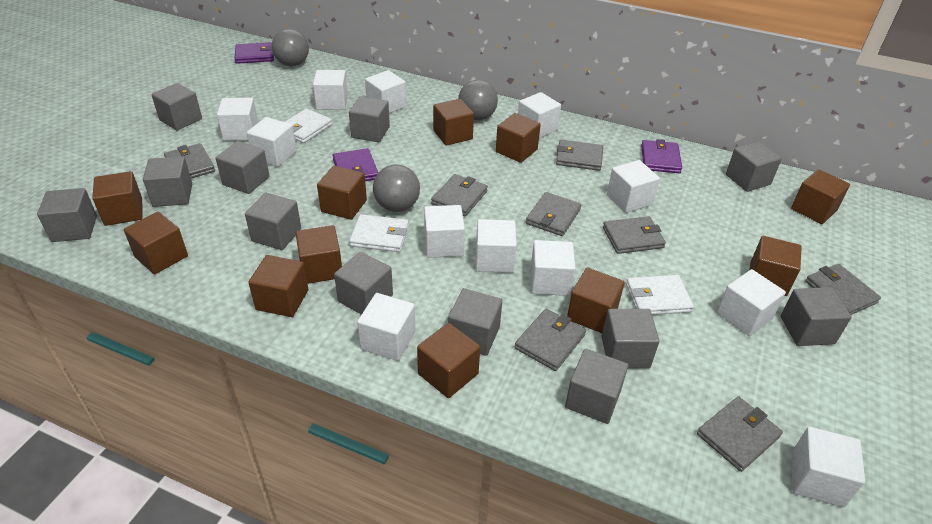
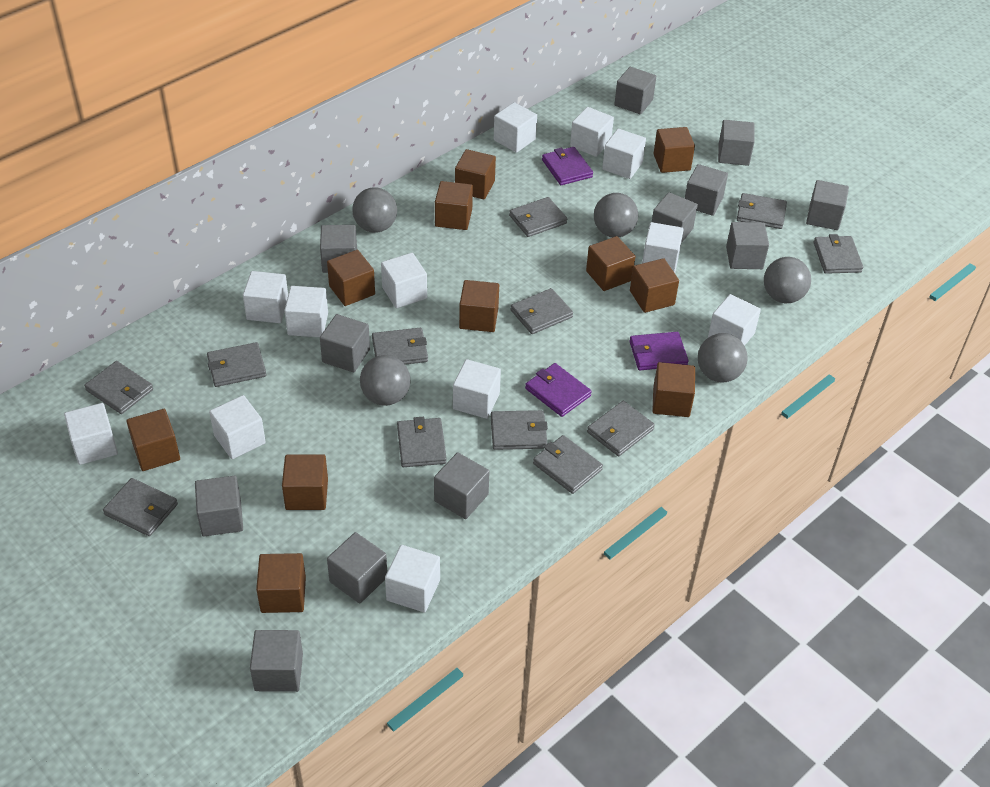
grey ball: [272,29,309,67] [373,164,420,212] [458,80,498,121] = 3 -> [352,187,397,233] [360,355,411,406] [594,193,638,237] [698,333,748,382] [764,257,811,303] = 5
grey wallet: [164,143,215,178] [431,174,488,216] [515,309,586,371] [526,192,581,236] [556,140,603,171] [603,216,666,254] [697,396,783,472] [805,264,881,315] = 8 -> [84,361,153,414] [103,478,178,536] [207,342,266,387] [372,328,428,365] [397,417,447,467] [491,410,548,450] [509,197,567,237] [511,288,573,334] [533,435,603,494] [587,401,655,456] [737,193,787,229] [814,234,863,274] = 12
white wallet: [285,109,332,143] [349,214,409,252] [626,275,694,315] = 3 -> none = 0

